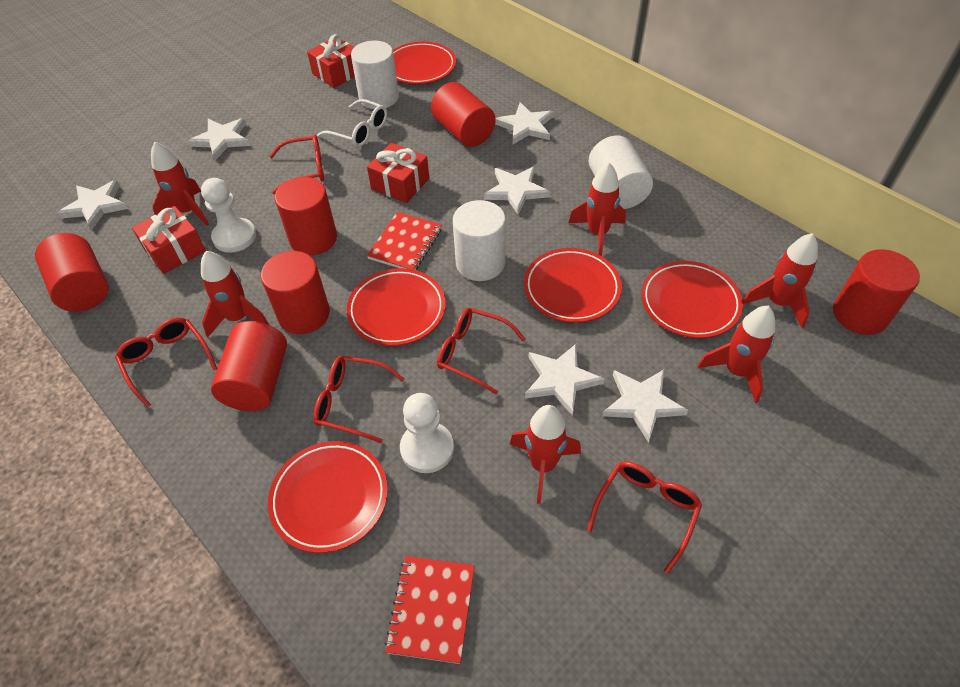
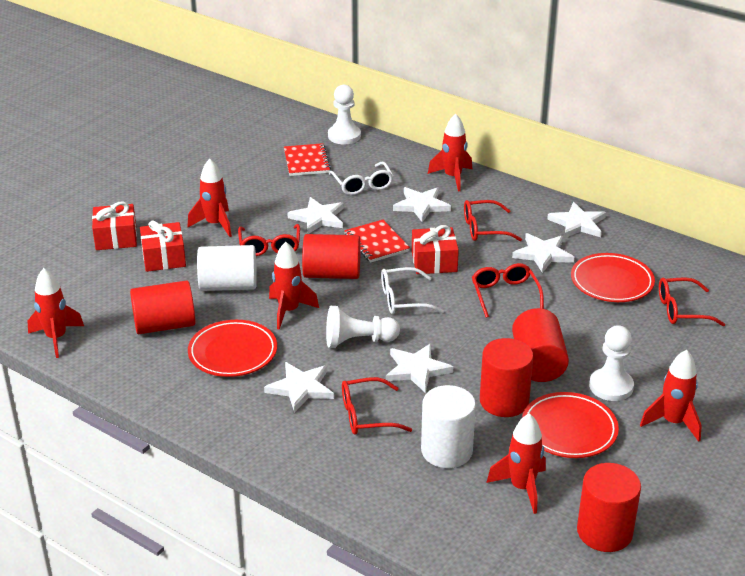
red cylinder: [35,233,108,312] [211,321,287,411] [261,251,330,334] [275,177,337,256] [431,82,495,147] [833,249,920,335] = 6 -> [130,280,196,334] [302,234,360,279] [480,338,534,417] [512,308,569,382] [577,463,641,552] = 5
red plate: [268,441,388,553] [347,268,446,346] [393,42,456,84] [524,248,622,323] [641,261,743,338] = 5 -> [188,320,277,377] [522,392,619,458] [571,253,655,302] = 3
white cylinder: [351,41,399,109] [453,200,506,281] [589,136,653,209] = 3 -> [197,245,257,291] [421,385,476,468] = 2
white glasses: [317,99,387,147] = 1 -> [329,161,393,195] [381,267,444,314] = 2
white pawn: [201,178,256,253] [400,393,454,473] = 2 -> [326,306,400,348] [328,85,361,144] [589,325,634,401] = 3

